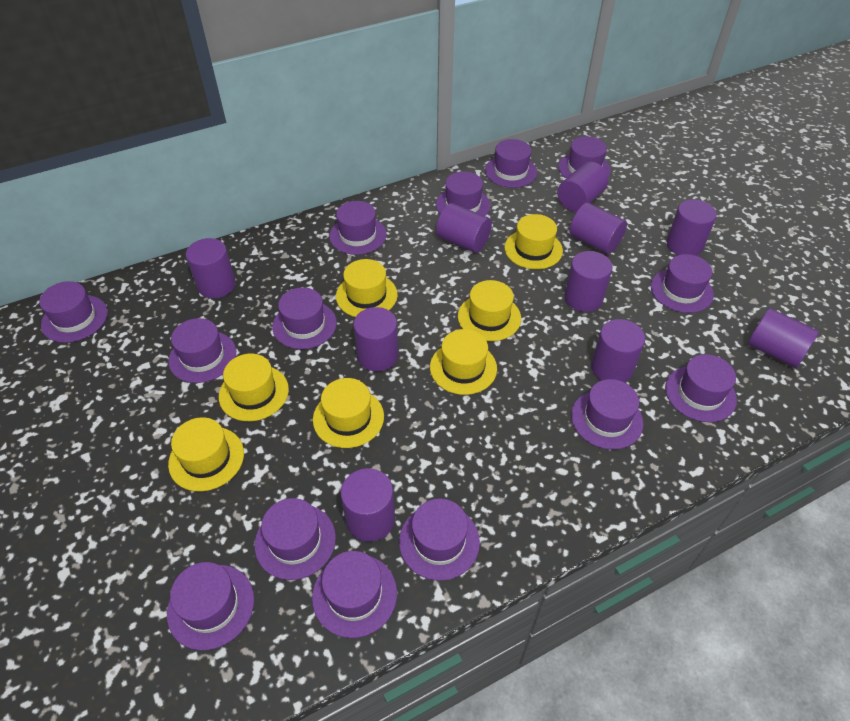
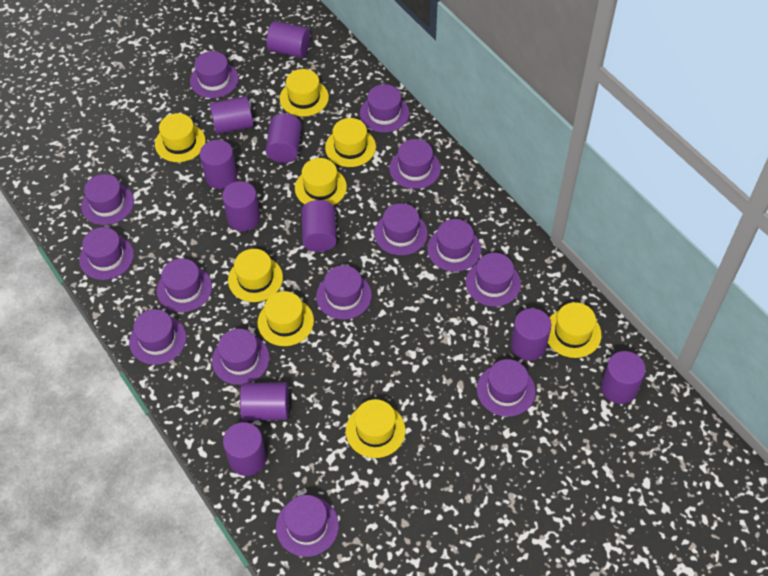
yellow hat: [168,417,244,491] [219,354,289,421] [313,378,384,448] [336,259,398,317] [430,329,497,395] [458,280,521,341] [504,214,563,269] = 7 -> [155,113,206,162] [228,249,283,302] [257,291,314,346] [280,69,329,117] [295,158,347,205] [325,118,376,167] [346,399,406,458] [548,302,602,358] = 8

